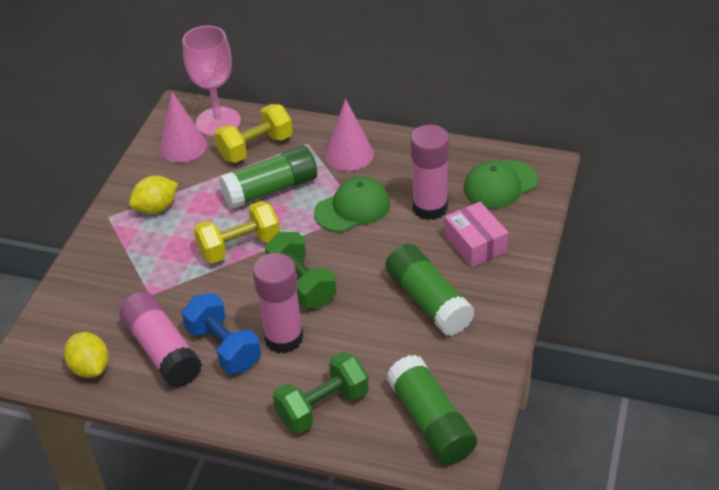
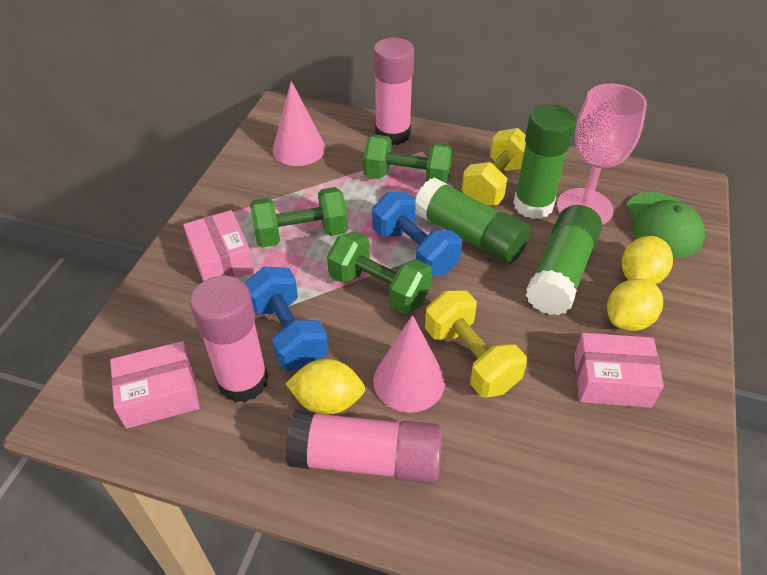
blue dumbbell: [182,293,261,374] = 1 -> [245,266,328,370] [372,192,462,277] = 2
green cap: [314,177,390,232] [464,160,538,209] = 2 -> [626,192,705,258] = 1
green dumbbell: [265,232,337,308] [273,352,369,433] = 2 -> [250,187,348,248] [327,231,432,314] [363,135,453,184] = 3
pink box: [444,202,508,268] = 1 -> [110,341,200,429] [183,210,254,281] [574,333,664,408] = 3
yellow lemon: [64,332,109,378] [129,176,178,214] = 2 -> [285,359,365,415] [607,278,663,331] [622,236,673,284] = 3

